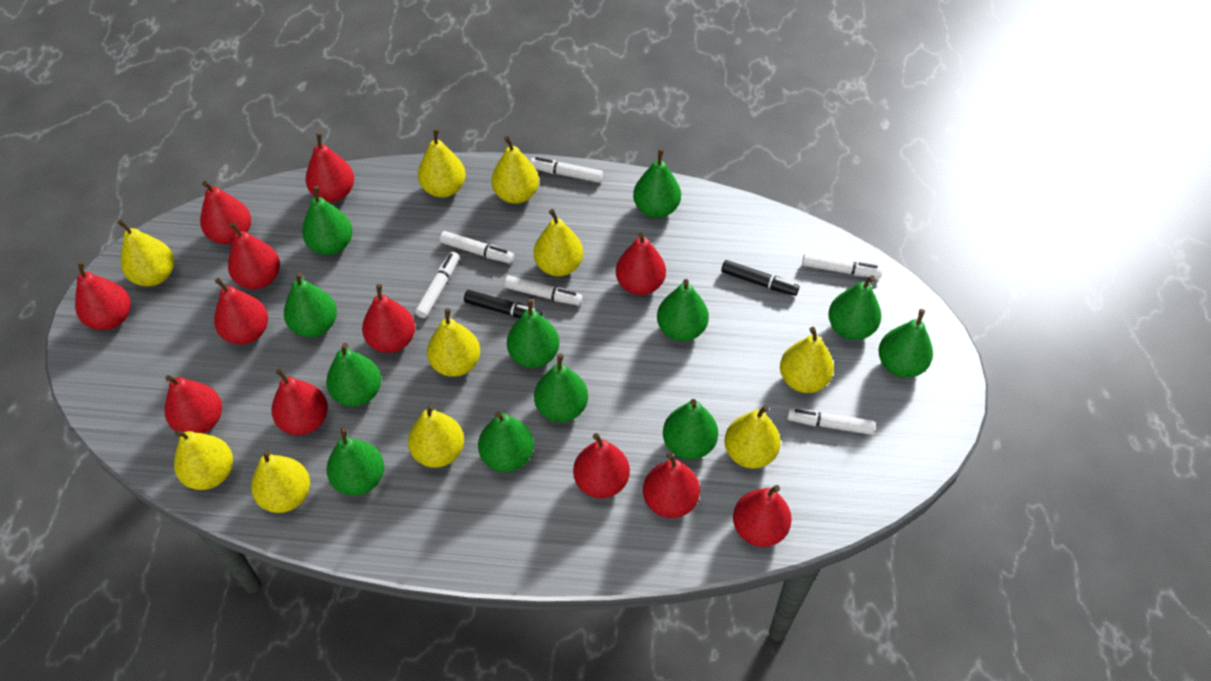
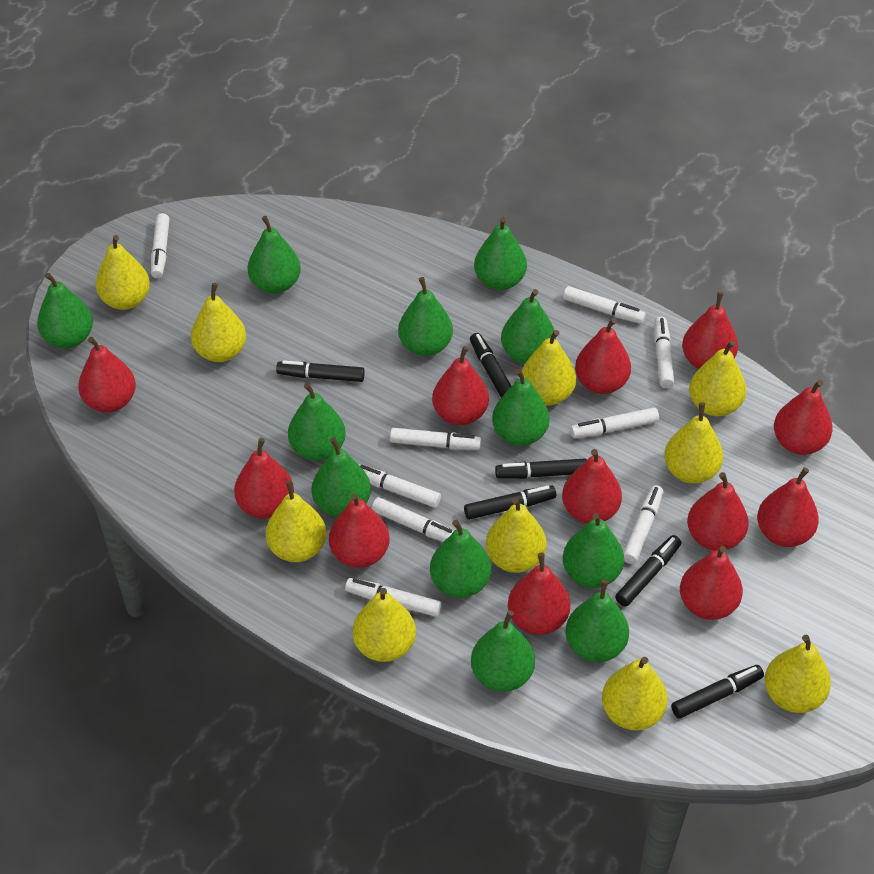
black marker: [464,290,542,318] [721,260,799,296] = 2 -> [276,361,365,382] [464,485,556,520] [470,333,512,398] [495,459,587,479] [615,535,681,607] [671,665,764,719] = 6
white marker: [415,252,459,318] [440,231,514,263] [504,275,583,305] [530,157,603,183] [787,408,875,435] [802,253,883,278] = 6 -> [151,213,170,278] [345,578,441,617] [358,464,441,508] [372,497,454,542] [390,428,481,450] [563,286,646,324] [570,407,659,438] [623,485,663,564] [654,317,674,388] = 9

